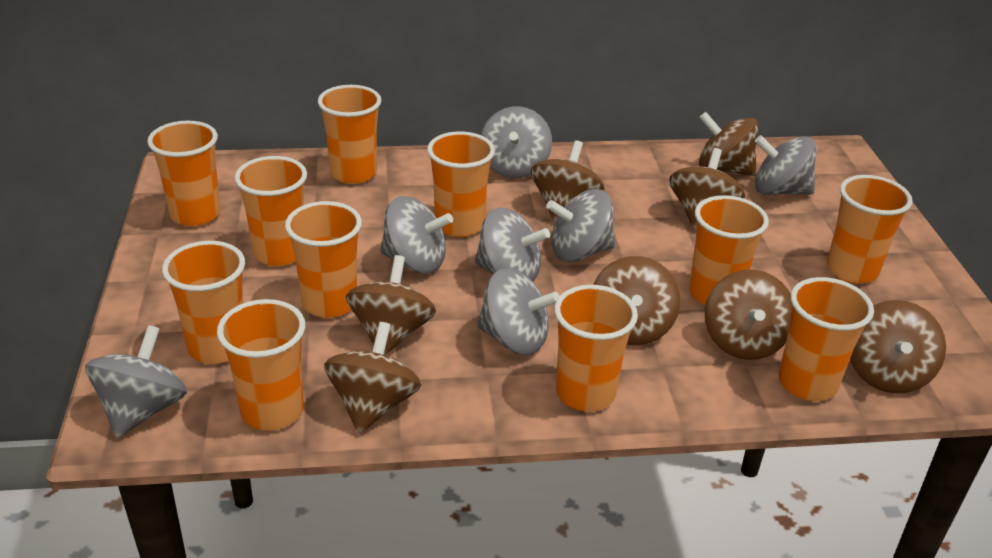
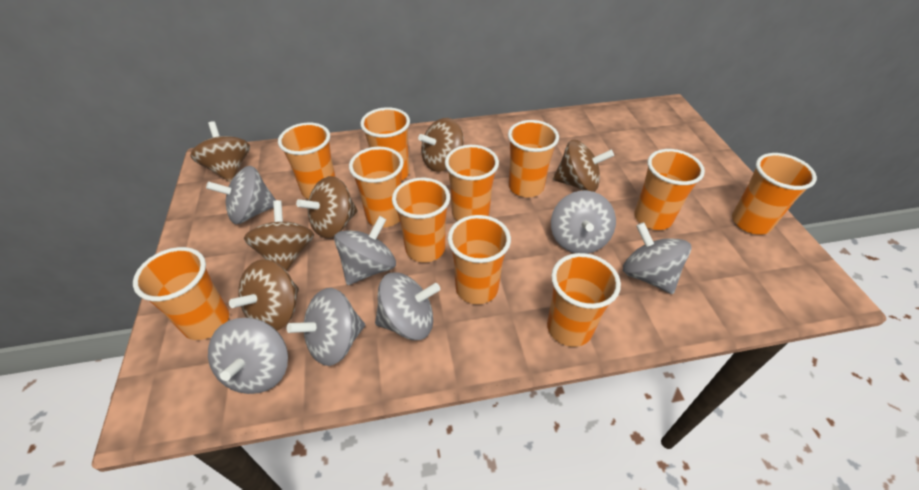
brown spinning top: [324,322,421,433] [346,255,436,355] [531,140,604,222] [593,256,680,345] [669,148,745,230] [699,112,758,176] [705,270,792,360] [850,300,946,393] = 8 -> [190,121,250,182] [229,259,299,331] [244,200,314,271] [296,176,358,238] [418,118,464,172] [553,140,614,192] = 6

